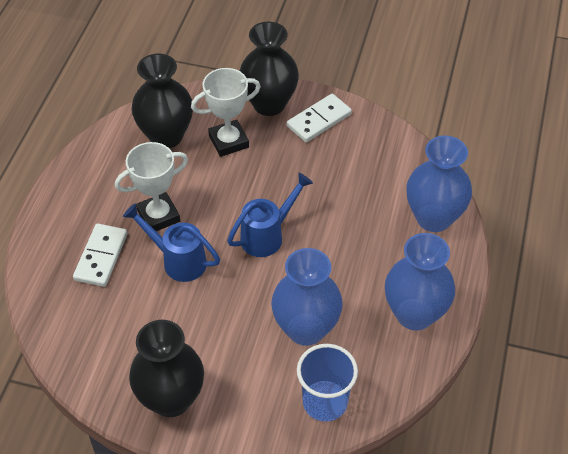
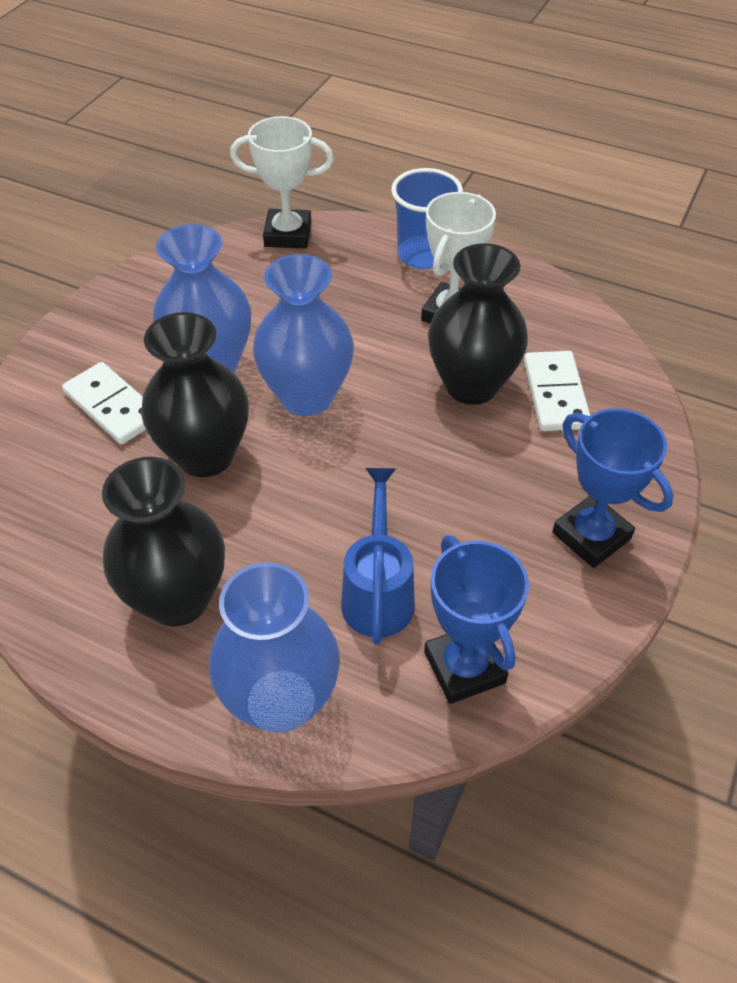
blue trophy: none = 0 -> [424,535,529,704] [552,408,674,568] = 2
blue watering can: [123,203,220,282] [227,173,313,257] = 2 -> [341,468,415,645] = 1

